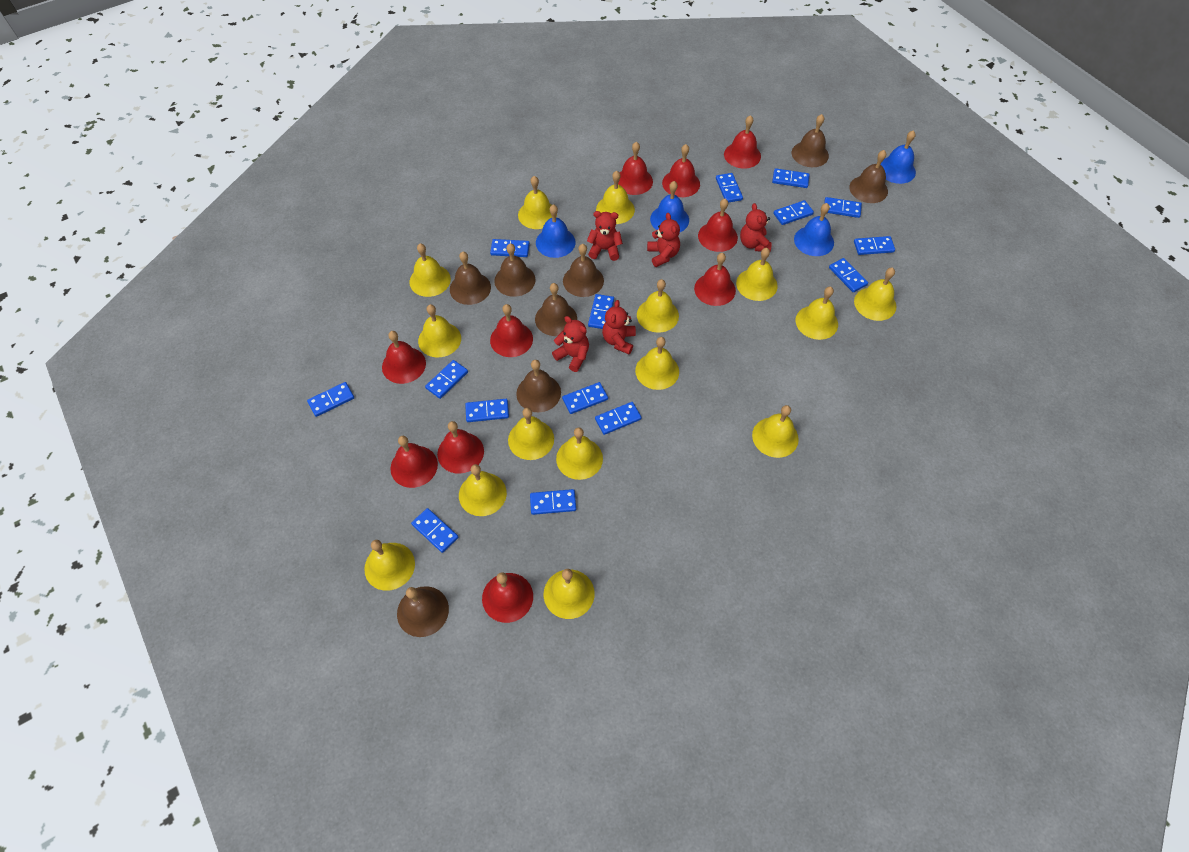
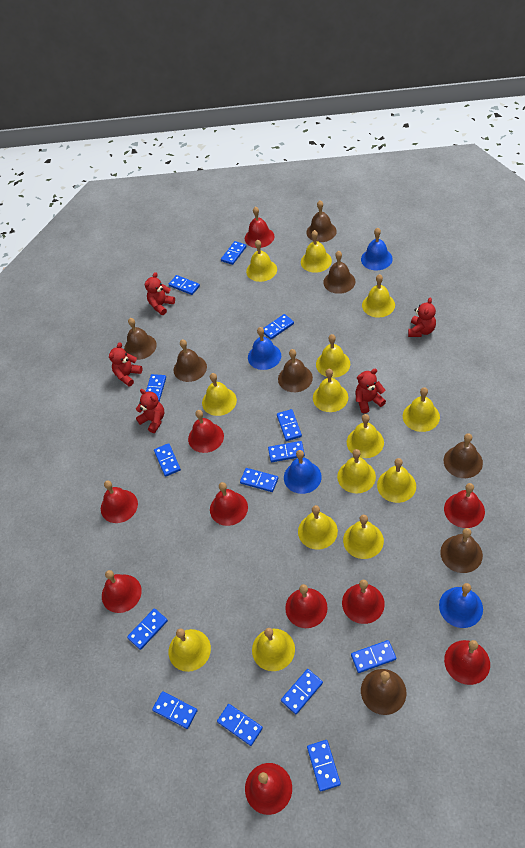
blue domino: [307,382,354,417] [411,508,459,553] [425,360,468,399] [465,399,509,422] [490,239,530,257] [530,489,576,515] [562,382,608,414] [588,294,614,329] [595,402,642,435] [716,173,743,203] [772,168,810,188] [773,200,814,225] [824,197,862,218] [829,258,868,292] [854,236,895,255] = 15 -> [127,608,168,650] [146,374,166,402] [152,691,198,729] [154,443,181,477] [169,275,200,295] [217,704,263,746] [221,241,247,265] [240,468,278,492] [263,314,294,339] [268,441,305,462] [277,409,302,441] [281,669,323,714] [307,740,341,791] [351,640,396,673] = 14
yellow bell: [364,540,415,591] [409,244,451,297] [418,304,461,357] [459,464,507,516] [508,408,554,460] [518,176,557,229] [544,569,595,619] [556,427,603,480] [596,171,635,224] [635,337,679,390] [637,279,679,333] [736,248,778,301] [752,405,799,458] [795,287,838,340] [854,268,896,321] = 15 -> [169,629,211,672] [202,373,237,416] [246,240,277,282] [252,628,295,671] [298,505,338,550] [301,230,332,273] [313,369,348,412] [316,334,350,378] [337,449,376,493] [343,515,384,559] [347,414,384,458] [362,274,395,318] [377,458,416,503] [403,387,440,432] = 14

